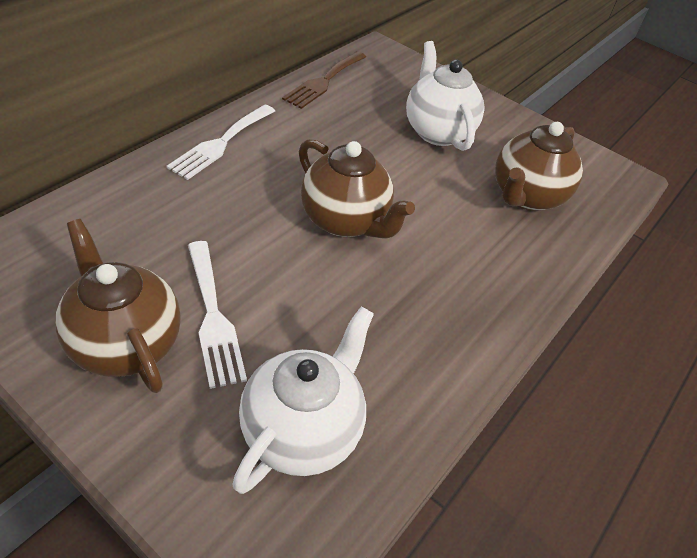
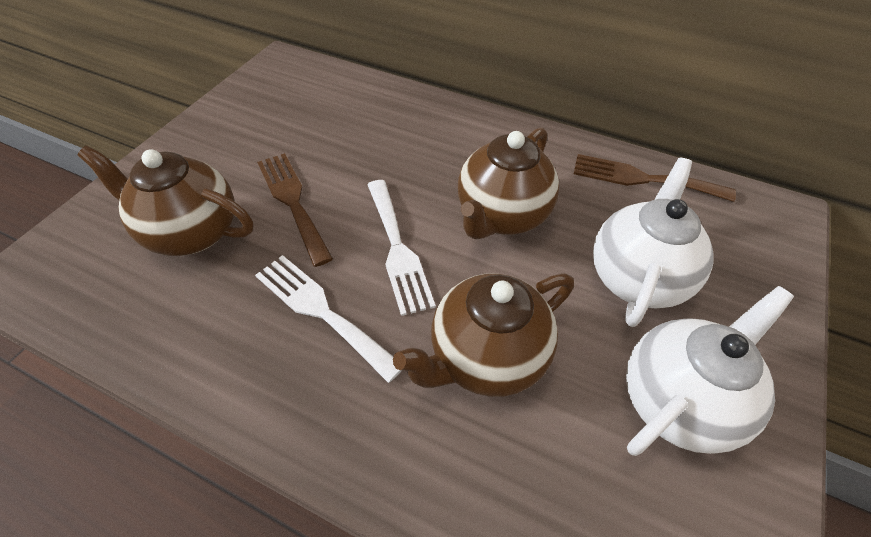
brown fork: [282,51,366,109] = 1 -> [257,153,333,267] [574,154,736,202] = 2

